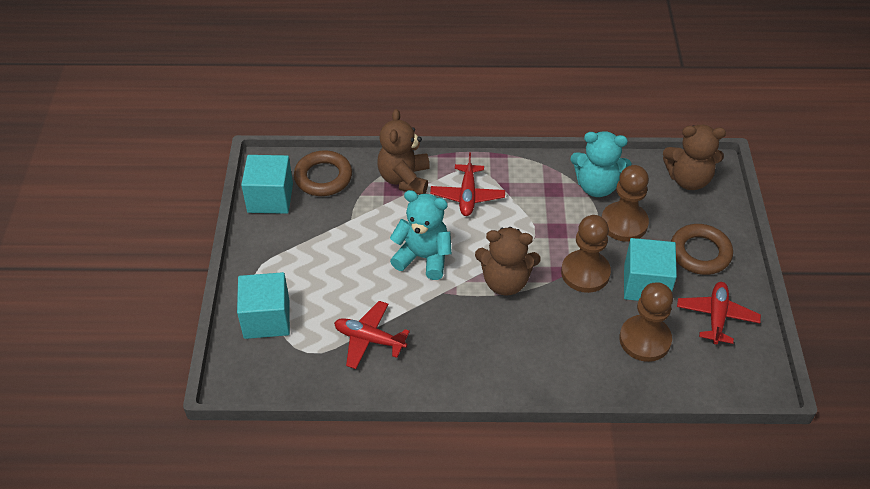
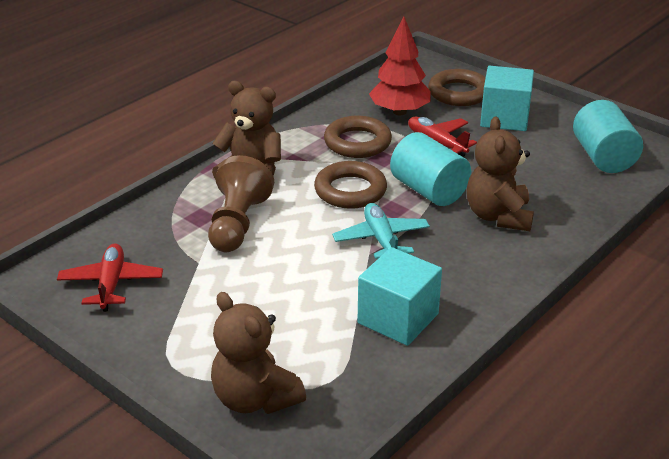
brown pawn: [561,215,611,293] [602,165,649,242] [619,282,673,362] = 3 -> [208,155,274,252] = 1
brown ring: [294,151,352,196] [671,224,733,275] = 2 -> [314,161,387,209] [324,116,392,158] [428,69,486,106] = 3
red plane: [334,301,410,369] [430,152,505,216] [677,282,761,344] = 3 -> [57,244,163,312] [408,117,477,157] = 2
red tree: none = 0 -> [369,17,431,115] = 1
turquoise cube: [237,272,290,339] [241,155,293,214] [624,238,677,301] = 3 -> [358,247,442,346] [480,66,534,131] = 2
turquoise cylinder: none = 0 -> [390,132,471,206] [573,100,643,173] = 2
turquoise plane: none = 0 -> [332,203,430,259] = 1
turquoise teddy bear: [390,190,452,280] [570,131,632,197] = 2 -> none = 0

